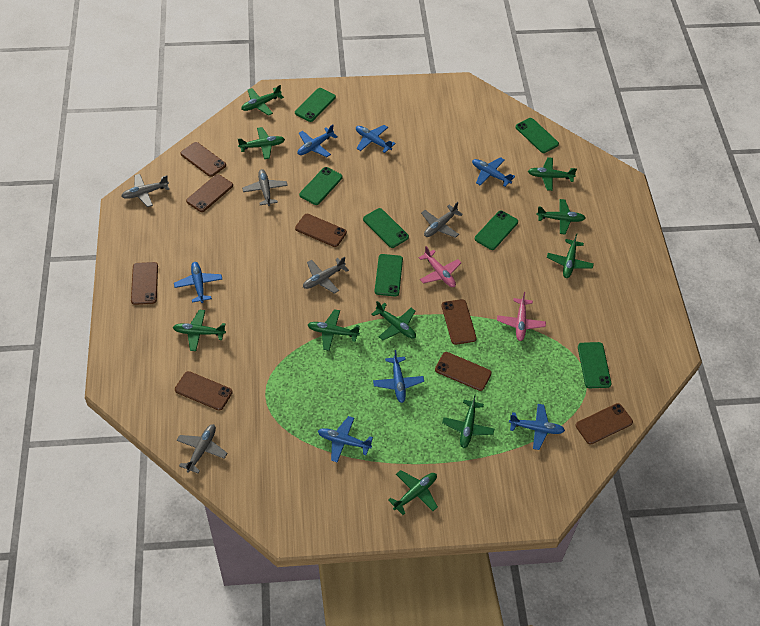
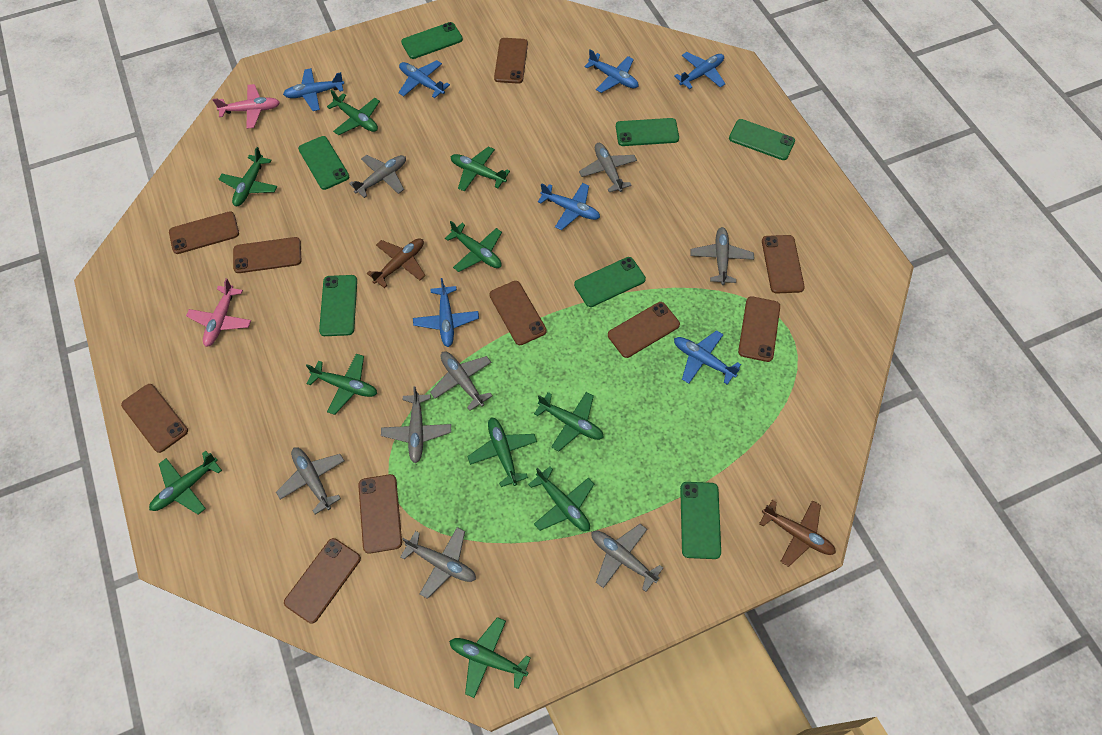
brown phone: [131,262,158,305] [175,371,233,411] [180,142,226,177] [186,174,233,212] [295,214,347,247] [435,352,492,391] [441,299,477,345] [576,403,633,444] = 8 -> [121,384,188,453] [169,211,239,254] [233,237,302,273] [284,538,361,624] [358,474,402,554] [489,281,547,345] [494,38,528,84] [608,302,680,358] [738,296,780,362] [762,235,805,293] = 10
brown plane: none = 0 -> [367,238,425,288] [759,500,836,567] = 2
grey plane: [121,174,169,207] [177,424,227,474] [242,169,288,206] [303,257,349,294] [421,202,463,238] = 5 -> [276,447,344,514] [349,155,406,198] [381,387,451,463] [400,527,476,599] [430,351,493,411] [579,143,637,192] [591,524,663,592] [691,227,754,285] = 8

